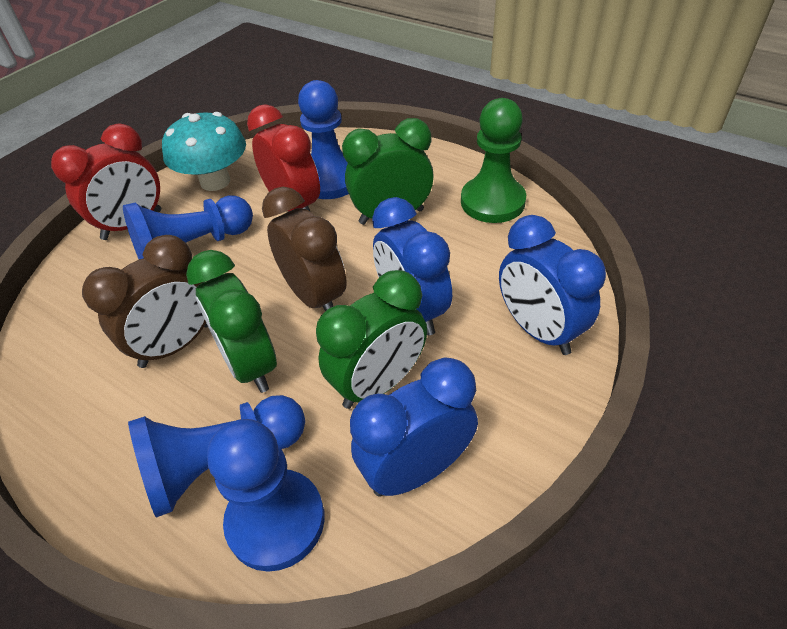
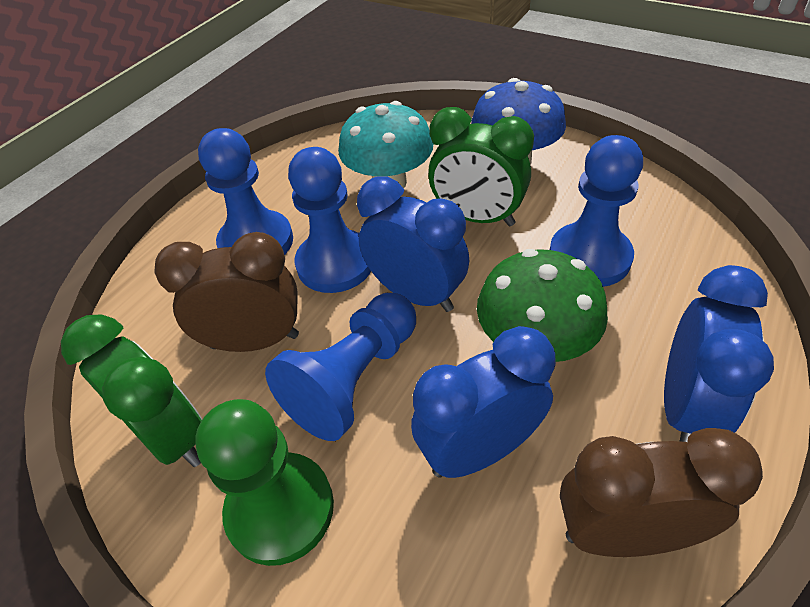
blue mushroom: none = 0 -> [471,78,566,164] = 1
green clock: [186,250,277,393] [316,270,427,409] [342,118,434,225] = 3 -> [61,314,202,467] [428,107,534,226] = 2
green mushroom: none = 0 -> [477,249,608,362] = 1
red clock: [51,123,161,240] [247,104,320,211] = 2 -> none = 0

